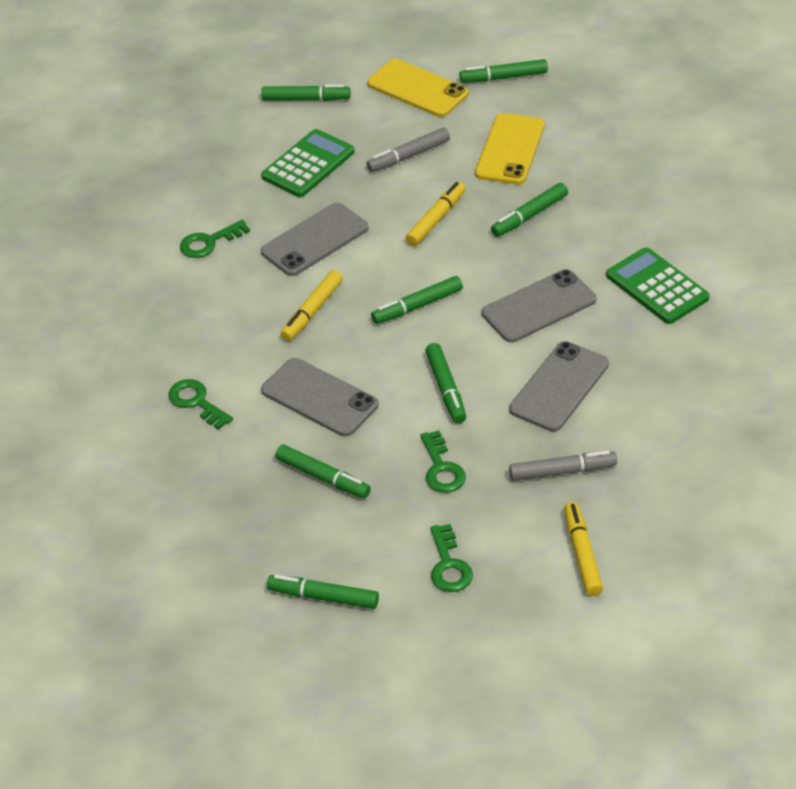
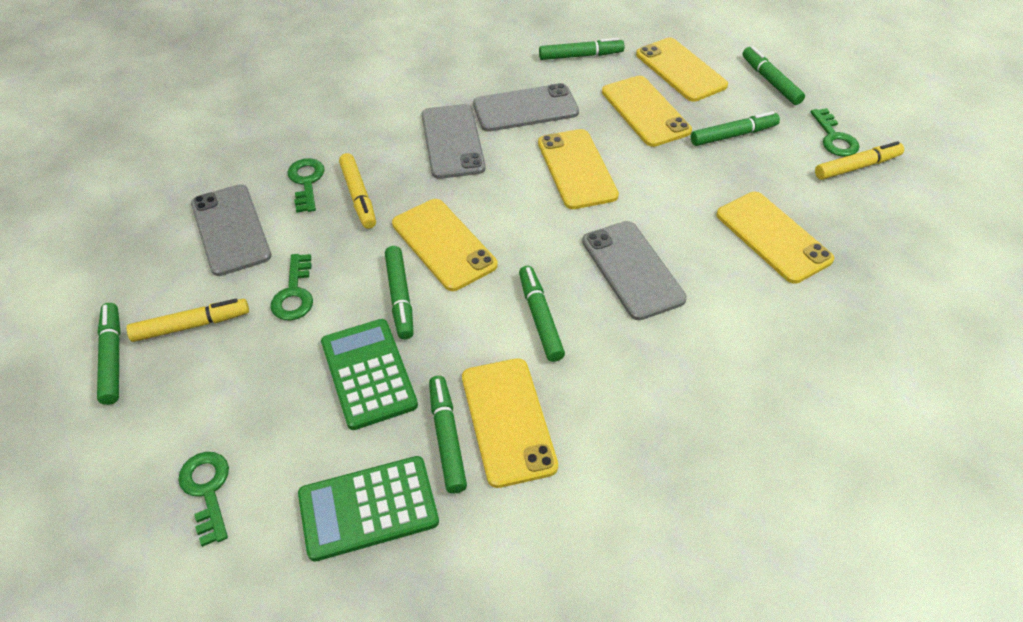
grey marker: [366,128,450,172] [509,451,617,481] = 2 -> none = 0
yellow phone: [367,59,469,117] [475,113,545,185] = 2 -> [392,199,498,291] [462,358,558,488] [538,129,619,209] [602,76,692,147] [636,37,728,102] [716,192,834,284] = 6

